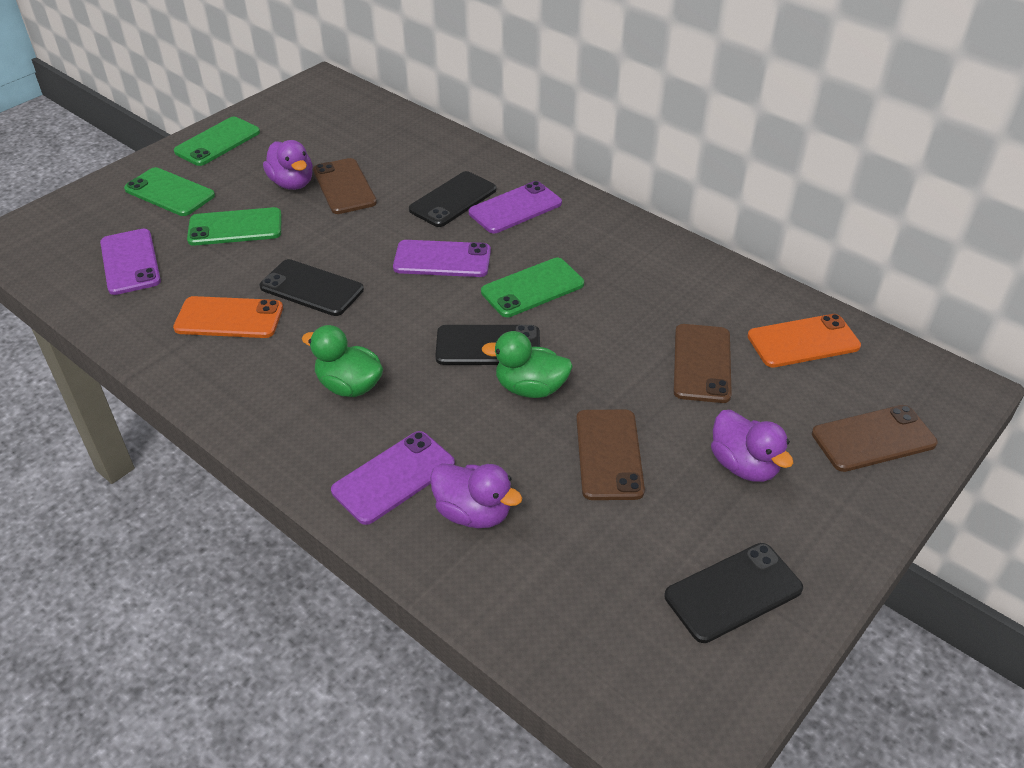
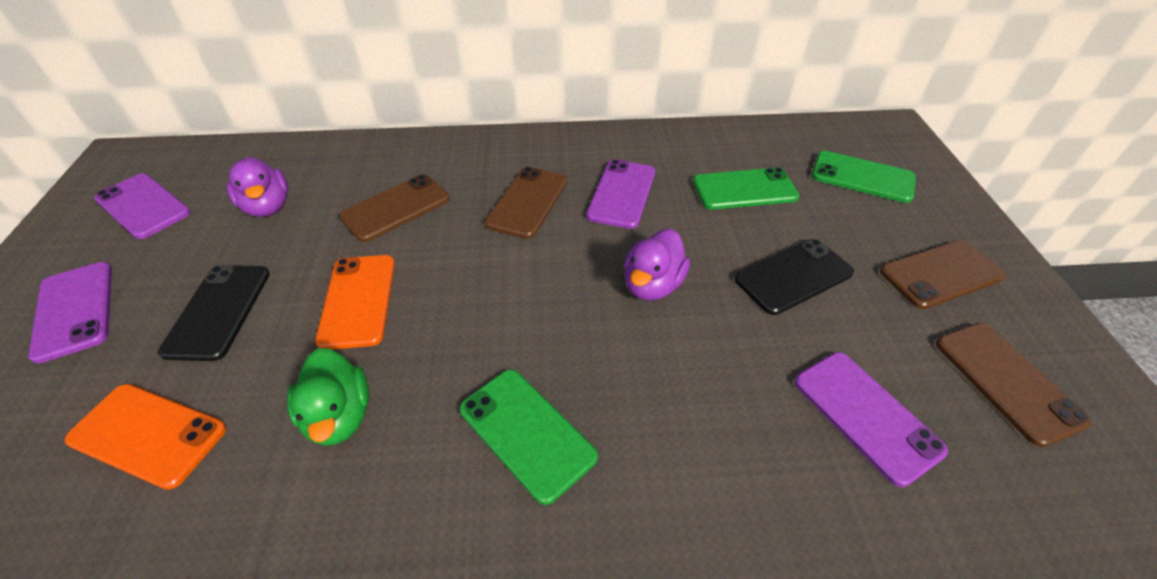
black phone: [260,259,364,316] [409,171,496,227] [435,325,540,365] [665,543,803,643] = 4 -> [158,265,270,361] [735,239,854,315] = 2
green duck: [302,325,383,397] [482,331,573,398] = 2 -> [287,348,369,446] = 1
green phone: [124,167,215,216] [174,117,260,166] [187,207,282,246] [481,258,584,317] = 4 -> [459,369,598,505] [693,167,799,210] [811,151,916,203] = 3
purple duck: [263,140,313,190] [430,463,522,528] [711,410,794,482] = 3 -> [226,157,288,217] [624,229,690,301] = 2

